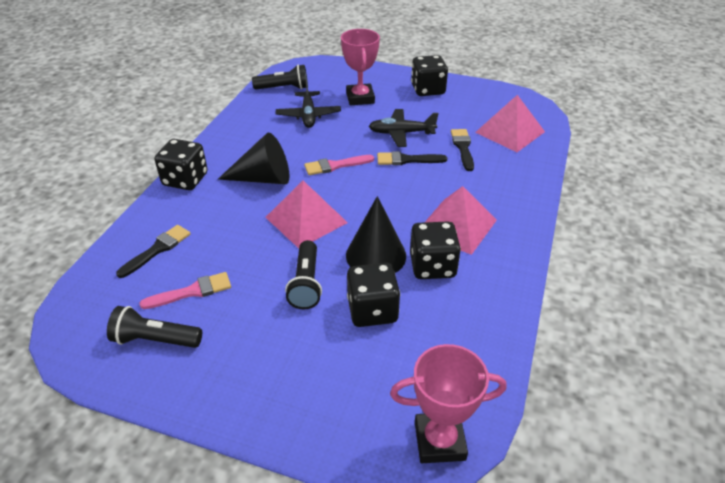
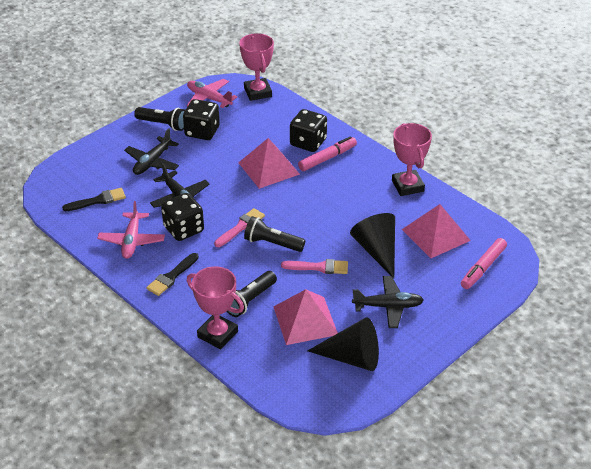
black brush: [116,225,191,278] [377,151,447,165] [451,129,474,171] = 3 -> [62,188,126,211] [146,253,199,296] = 2
black dice: [154,139,207,190] [347,263,400,327] [410,221,461,279] [411,55,448,96] = 4 -> [161,193,204,241] [183,99,220,140] [290,109,327,152] = 3
black plane: [276,79,341,128] [369,109,439,147] = 2 -> [124,128,179,175] [150,163,210,208] [352,276,424,328] = 3
pink marker: none = 0 -> [298,136,357,171] [461,238,507,289] = 2
pink plane: none = 0 -> [97,201,165,259] [187,79,237,108] = 2
pink trophy: [341,29,380,105] [390,344,507,463] = 2 -> [187,266,244,349] [239,33,274,101] [392,123,432,196] = 3

